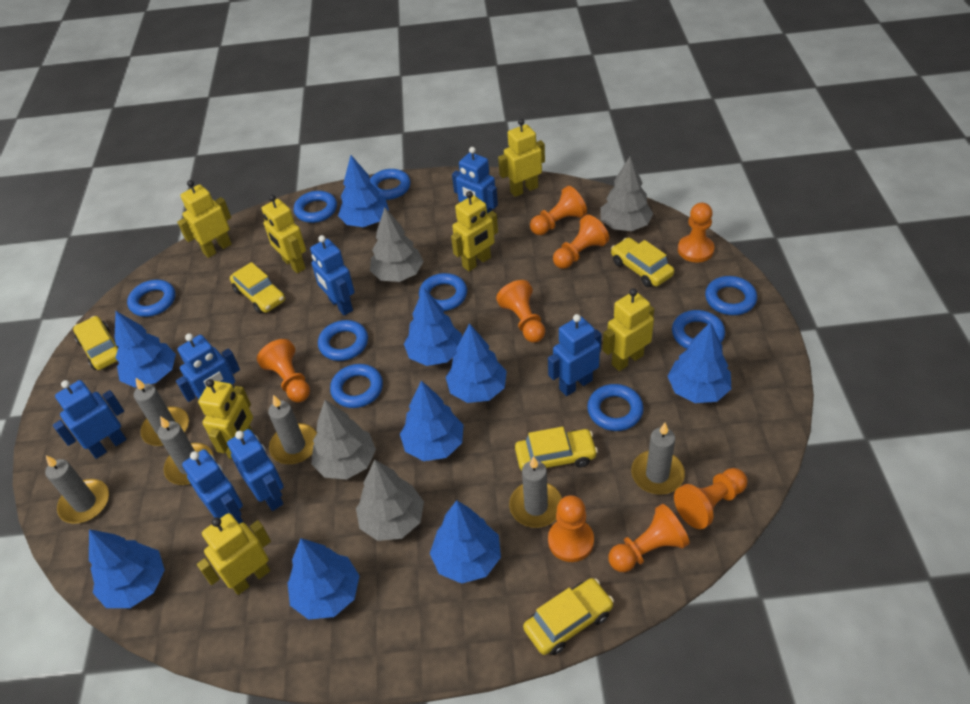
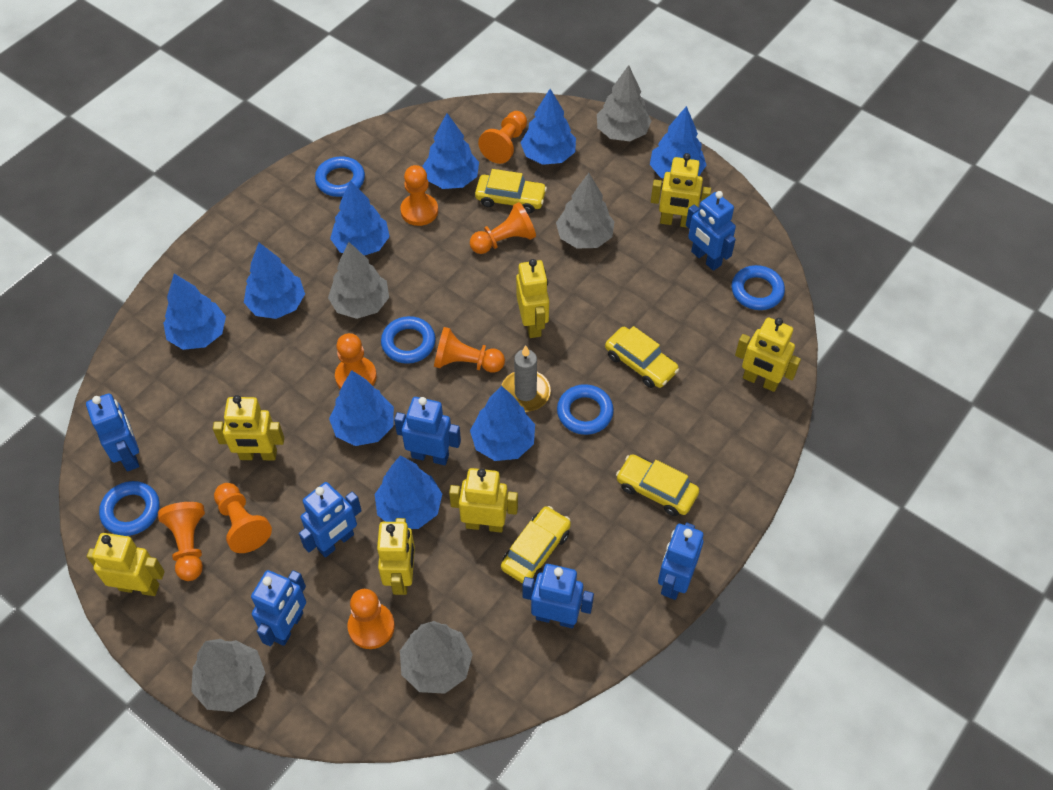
blue ring: [127,280,175,317] [294,191,337,223] [318,320,368,361] [330,364,383,408] [370,169,411,200] [419,273,467,311] [587,384,644,431] [672,310,725,349] [705,276,757,315] = 9 -> [99,481,160,536] [315,156,365,197] [381,316,436,364] [557,384,614,435] [732,265,785,310] = 5
grey candle: [45,455,109,524] [134,378,189,446] [158,416,214,485] [268,395,317,464] [509,456,562,528] [631,423,685,495] = 6 -> [501,345,551,412] = 1
grey tree: [311,400,376,479] [356,460,424,541] [370,207,424,282] [600,157,653,231] = 4 -> [191,639,265,712] [328,242,389,319] [400,621,473,694] [556,173,615,248] [597,65,651,141] = 5
yellow car: [73,316,119,370] [230,262,285,314] [515,427,598,471] [523,578,614,655] [611,238,674,287] = 5 -> [475,169,547,214] [501,506,571,584] [605,326,679,388] [616,454,699,516] = 4

